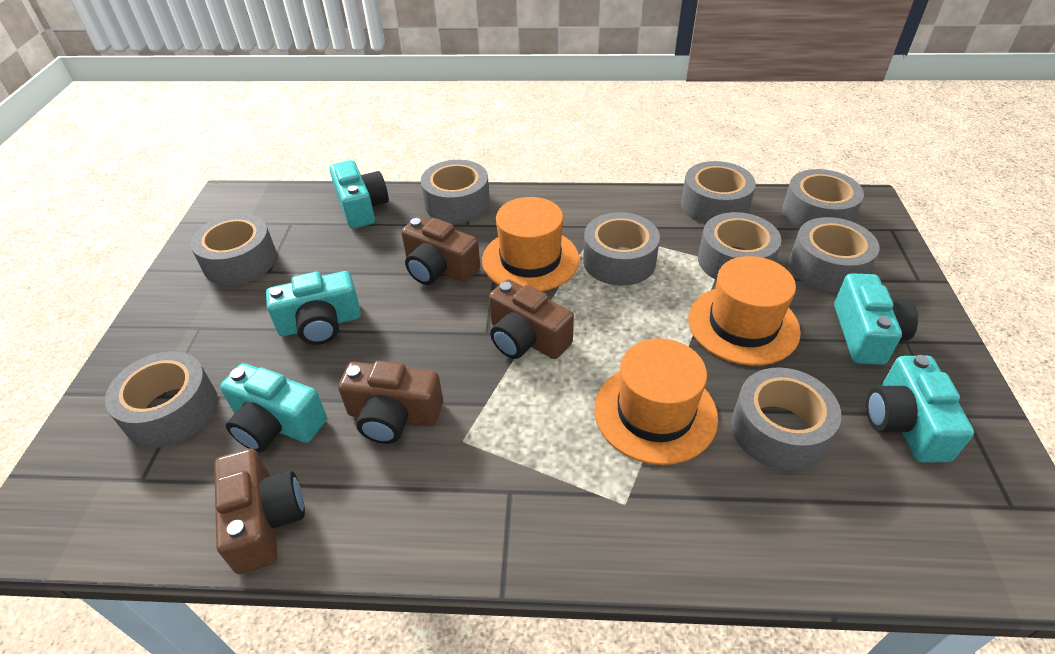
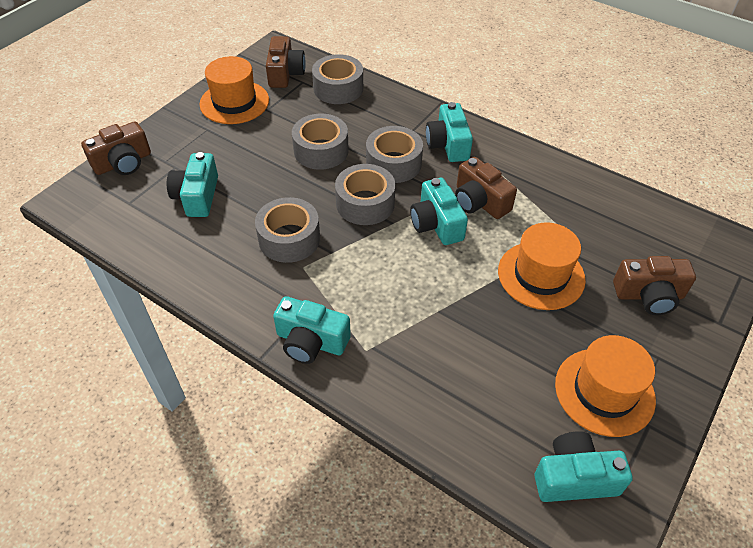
grey tape: [105,351,217,448] [191,214,277,285] [421,160,490,223] [583,212,660,286] [681,161,756,224] [698,212,781,280] [731,367,841,471] [782,169,864,229] [789,217,879,292] = 9 -> [255,197,320,263] [292,114,349,170] [312,54,363,104] [335,164,395,225] [366,126,423,183] = 5

